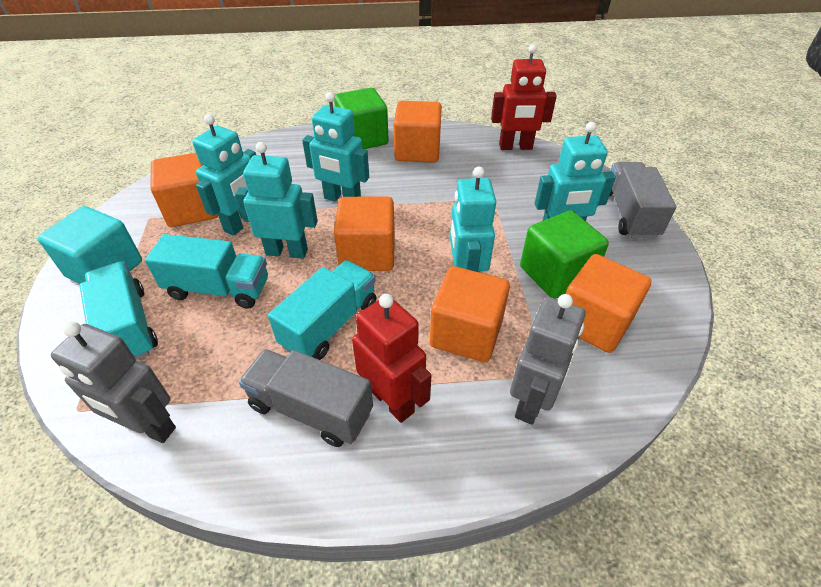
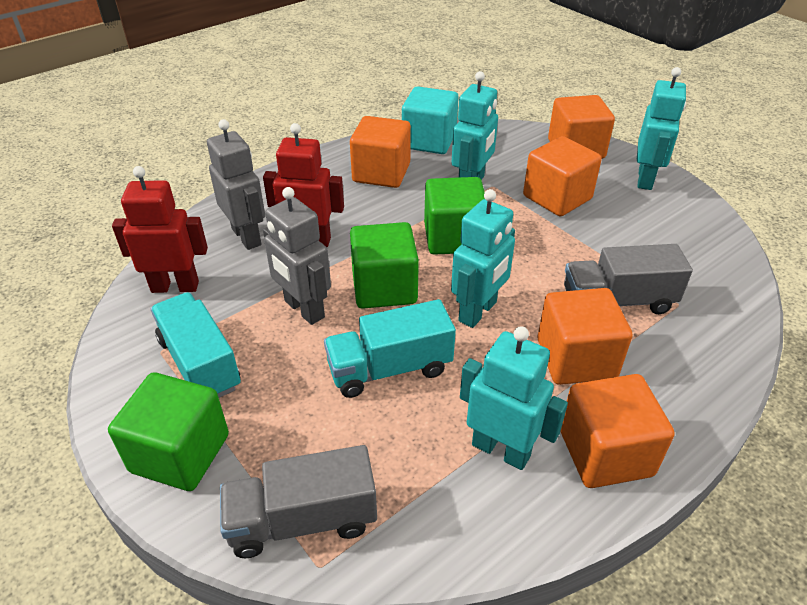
green cube: [334,88,389,149] [520,210,609,299] = 2 -> [108,372,229,491] [350,222,419,309] [424,177,485,255] = 3
turquoise robot: [192,114,256,236] [235,142,318,259] [302,92,369,201] [450,167,496,272] [535,122,616,221] = 5 -> [451,71,498,180] [451,189,515,328] [460,326,568,470] [637,67,686,190] = 4
turquoise truck: [80,261,158,360] [145,234,268,309] [268,260,376,360] = 3 -> [151,292,241,398] [324,299,456,398] = 2

